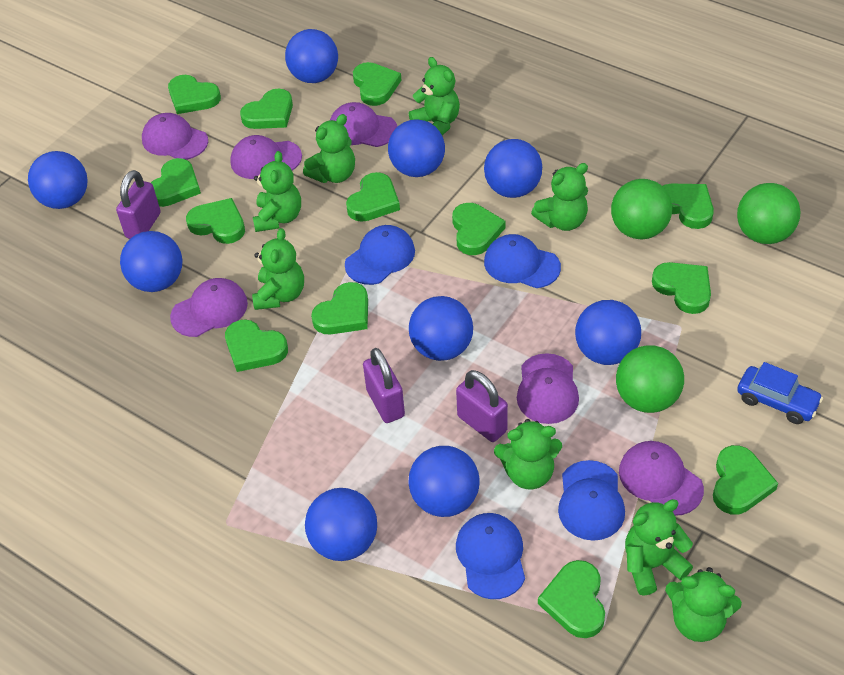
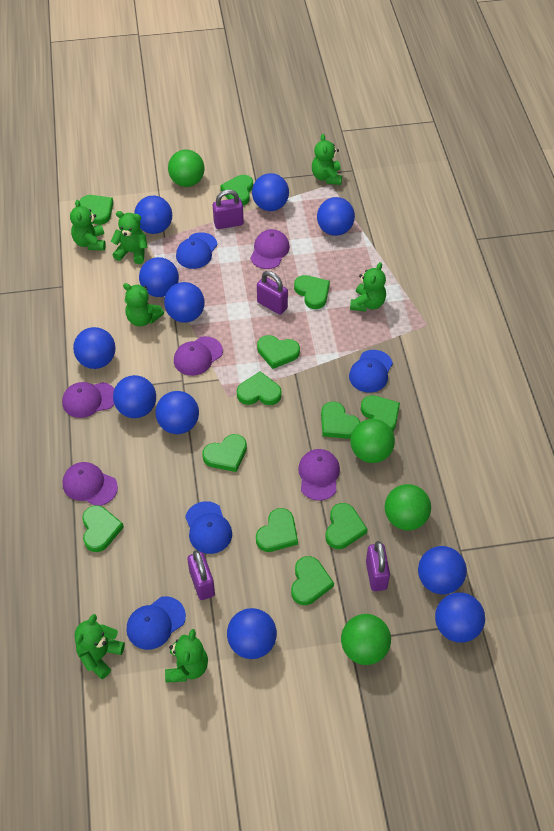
blue ball: [28,151,88,209] [120,231,182,292] [285,29,338,83] [305,488,377,561] [388,119,445,177] [408,446,480,517] [409,296,473,361] [484,139,542,198] [575,300,641,365] = 9 -> [73,327,116,369] [113,375,156,418] [134,196,172,234] [139,257,179,297] [155,391,199,434] [164,282,205,323] [227,608,277,659] [252,173,289,211] [317,197,355,236] [418,546,467,594] [435,592,485,643] = 11
blue car: [737,362,823,424] = 1 -> none = 0
green ball: [611,179,672,239] [616,345,684,413] [737,183,801,244] = 3 -> [168,150,205,187] [341,614,391,665] [351,419,395,463] [385,484,431,530] = 4
green heart: [151,158,201,207] [168,75,221,114] [186,198,245,244] [225,319,288,372] [240,88,293,129] [311,282,368,335] [346,172,400,222] [353,62,402,106] [452,203,505,255] [538,560,605,638] [652,262,711,314] [663,184,714,229] [713,445,778,515] = 13 -> [79,195,114,225] [82,505,124,552] [202,434,247,472] [220,175,253,206] [237,371,282,405] [256,508,298,552] [257,335,300,369] [291,556,334,605] [294,275,330,309] [321,401,360,439] [326,503,368,549] [361,395,400,431] = 12
green teddy bear: [252,228,304,310] [253,151,301,232] [303,114,355,183] [409,57,460,135] [494,419,562,489] [531,163,588,231] [625,499,693,596] [665,567,742,642] = 8 -> [70,200,106,251] [75,614,125,679] [111,211,147,264] [123,283,164,326] [165,629,208,683] [312,134,342,185] [350,262,386,312] = 7
purple cap: [142,113,208,160] [170,278,248,337] [230,135,302,179] [330,102,397,147] [517,353,579,424] [619,441,704,516] = 6 -> [62,382,114,418] [63,462,118,506] [174,336,223,376] [250,229,290,269] [298,449,340,501] = 5
purple padlock: [116,170,161,239] [363,348,405,423] [456,370,508,442] = 3 -> [187,550,215,600] [213,190,244,229] [257,271,288,315] [366,541,390,591] = 4

